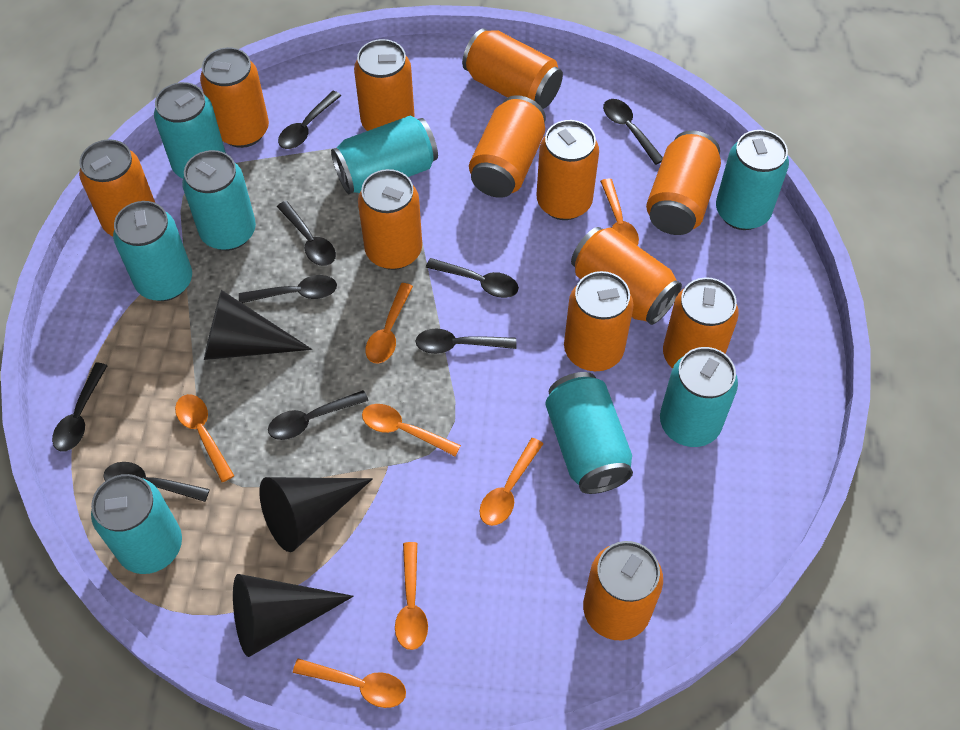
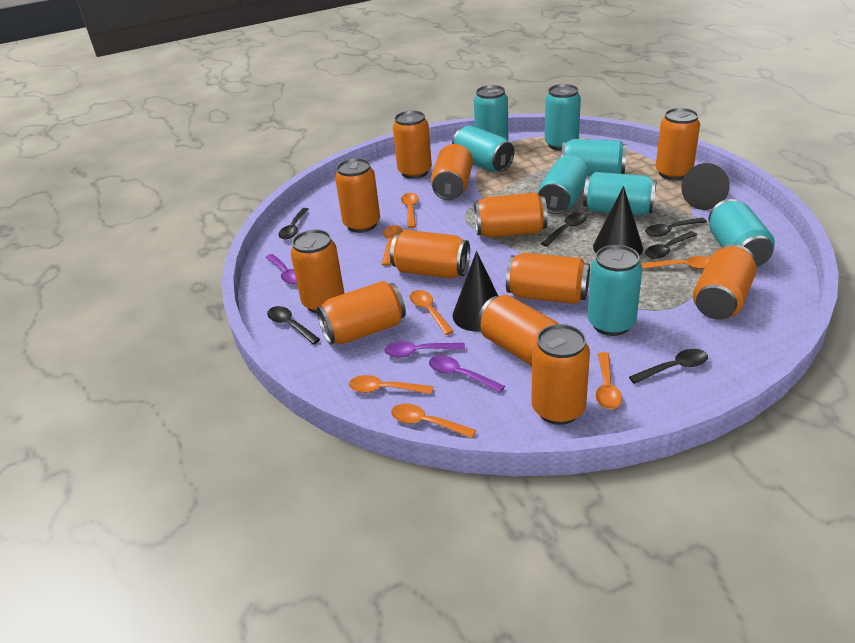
black spoon: [52,363,108,452] [103,462,210,502] [239,275,337,303] [268,390,369,440] [277,201,336,266] [278,91,341,149] [415,329,517,354] [426,258,519,298] [603,99,663,165] = 9 -> [267,306,320,345] [278,208,309,239] [541,213,587,247] [629,349,708,384] [645,218,707,237] [645,231,697,259] = 6
purple spoon: none = 0 -> [266,254,297,284] [384,341,465,357] [429,355,505,393] = 3

